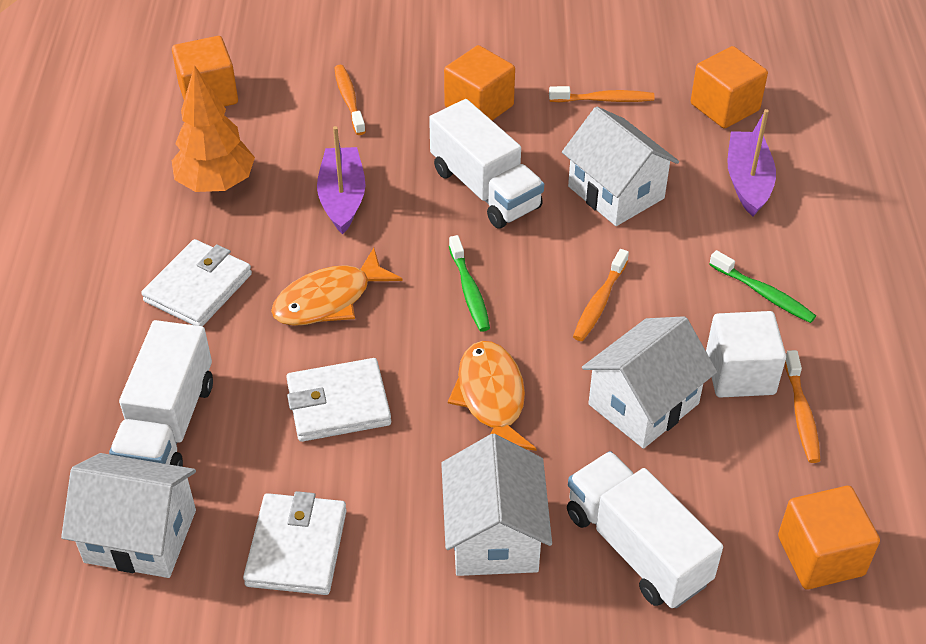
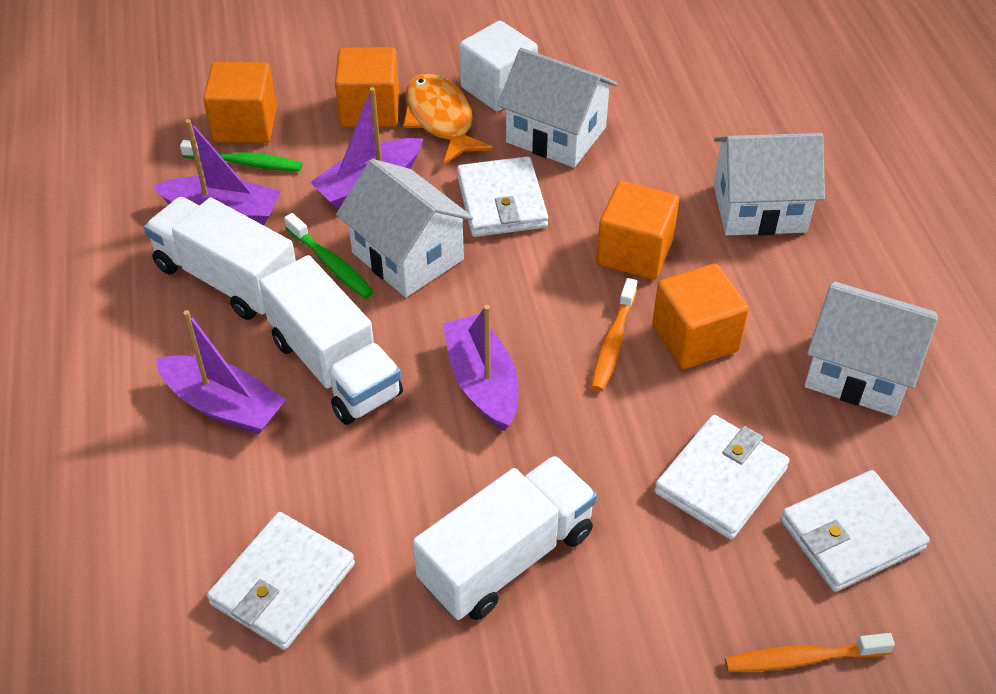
orange fish: [271,248,403,326] [448,341,537,451] = 2 -> [403,73,494,165] = 1
orange toothbrush: [334,65,366,135] [549,86,655,102] [573,249,629,341] [785,350,820,463] = 4 -> [591,278,637,391] [725,633,895,672] = 2
orange tree: [172,65,255,192] = 1 -> none = 0
purple boat: [317,126,365,234] [727,109,776,216] = 2 -> [153,119,281,225] [156,310,286,434] [310,87,423,210] [443,305,518,431] = 4
white wallet: [141,239,252,327] [243,491,346,595] [286,358,391,442] = 3 -> [207,512,355,650] [457,156,548,237] [654,415,790,539] [780,470,930,592] = 4

